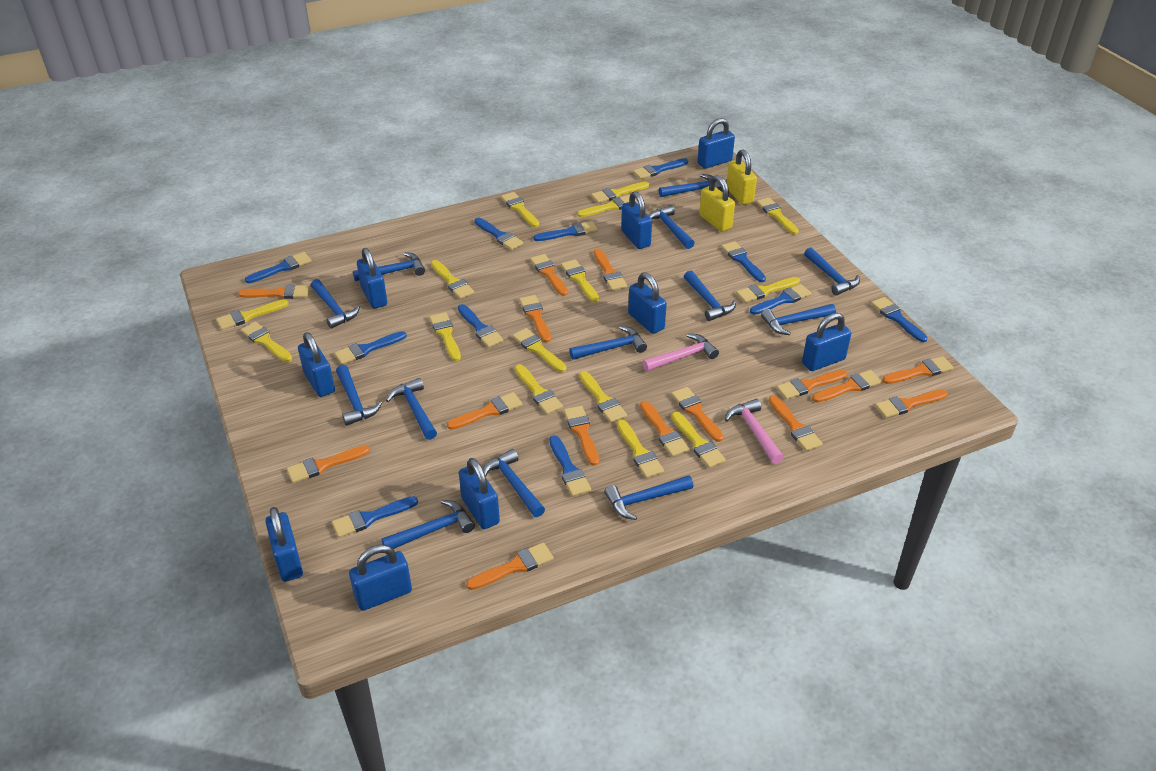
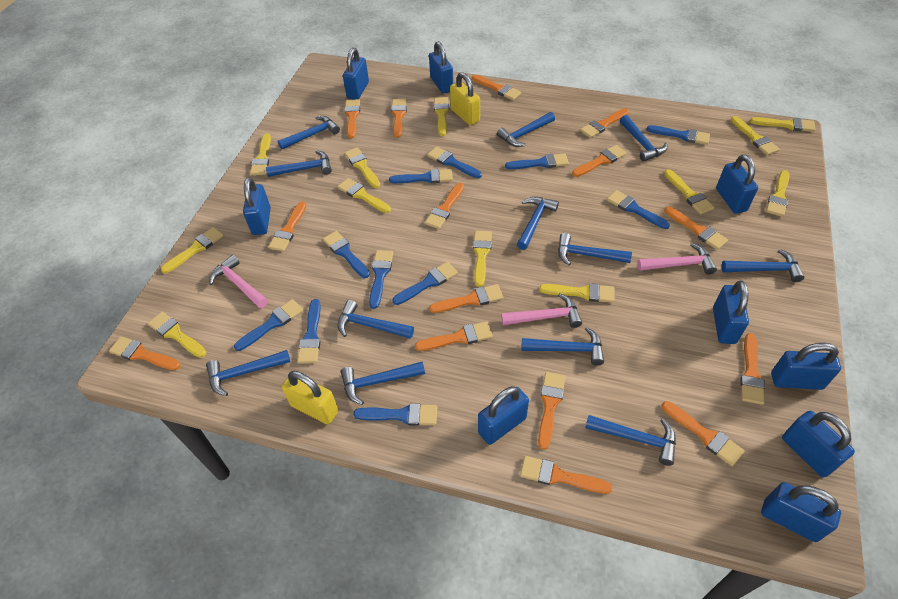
blue hammer: [311,279,360,329] [336,365,382,426] [353,252,425,281] [381,500,475,549] [386,378,437,440] [483,449,545,517] [569,326,647,360] [604,475,694,520] [648,205,695,249] [659,174,723,197] [684,270,736,321] [761,304,836,335] [804,247,860,295] = 13 -> [206,350,290,396] [266,150,332,177] [278,116,340,149] [338,300,414,339] [341,362,425,405] [497,112,555,147] [517,197,559,250] [522,327,604,366] [558,233,632,265] [586,415,676,466] [620,115,668,162] [721,249,804,282] = 12
pink hammer: [642,334,719,371] [725,399,784,464] = 2 -> [209,255,268,308] [501,293,582,328] [637,243,717,275] = 3
yellow brush: [216,300,289,330] [241,321,292,362] [429,312,461,361] [431,260,474,299] [501,192,539,227] [512,328,567,372] [514,364,563,414] [561,259,599,302] [577,195,637,217] [579,371,627,423] [591,182,649,203] [617,420,664,478] [671,412,726,468] [736,277,800,303] [756,197,799,235] = 15 -> [148,312,206,358] [161,227,224,273] [250,133,271,175] [338,178,391,213] [344,147,380,188] [434,97,449,136] [473,231,492,287] [539,283,615,303] [664,169,715,214] [731,116,780,155] [750,117,816,132] [766,170,790,217] = 12

